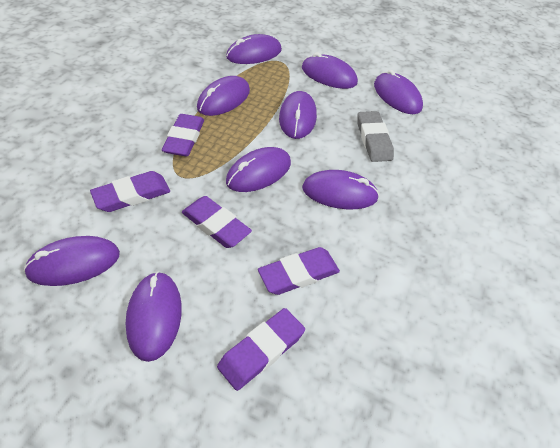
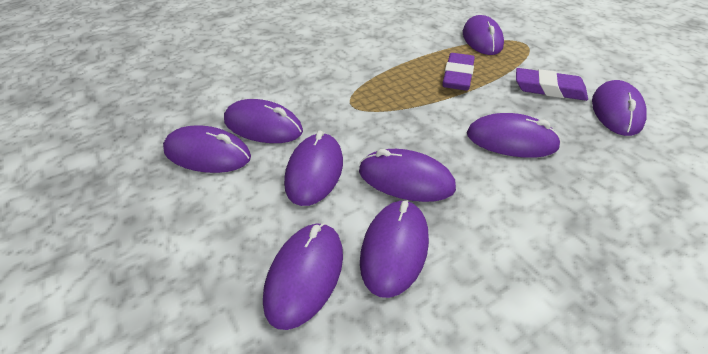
grey eraser: [357,111,394,162] = 1 -> none = 0
purple eraser: [90,171,170,212] [162,114,204,156] [182,196,252,248] [217,308,305,391] [258,247,340,295] = 5 -> [442,53,475,91] [516,68,588,101] = 2

